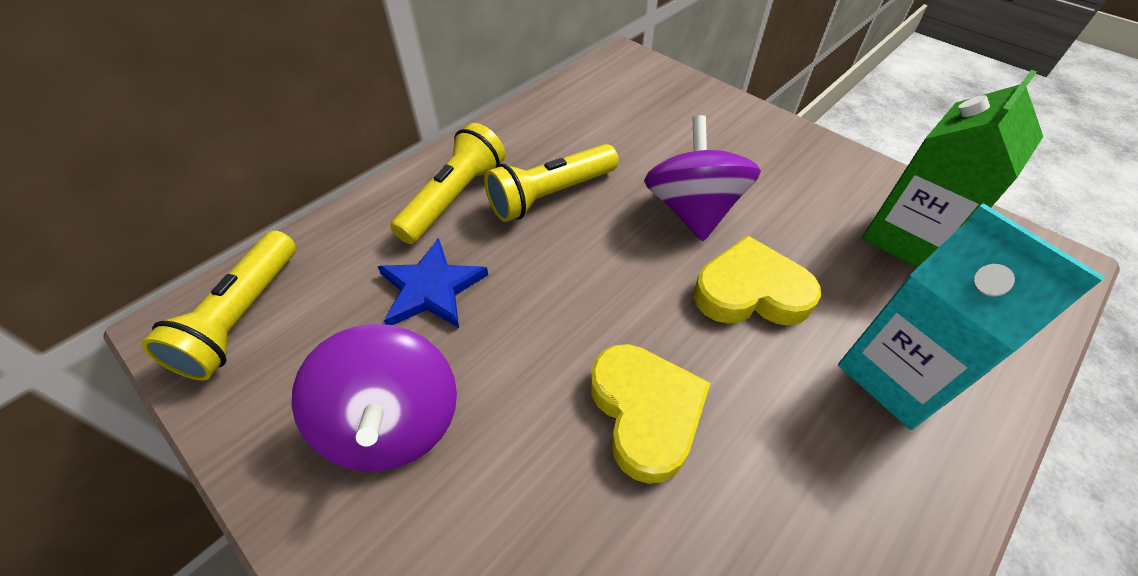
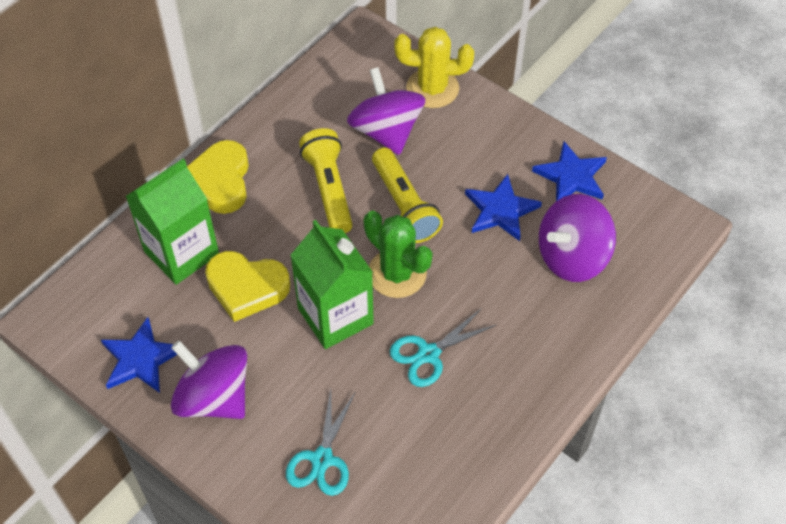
blue star: [377,238,488,328] = 1 -> [101,317,177,393] [465,174,542,241] [532,141,607,201] = 3
green cactus: none = 0 -> [364,211,433,298] = 1
green carton: [862,70,1043,268] = 1 -> [126,159,219,285] [290,220,374,349] = 2
purple spinning top: [292,324,457,471] [644,115,761,241] = 2 -> [171,341,247,419] [347,67,425,155] [539,194,616,282] = 3
turquoise carton: [838,203,1105,430] = 1 -> none = 0
turquoise scissors: none = 0 -> [286,389,356,496] [390,308,496,387] = 2
yellow cactus: none = 0 -> [394,27,474,108] = 1
yellow flashlight: [141,230,296,380] [390,123,505,244] [484,144,619,222] = 3 -> [299,128,353,233] [372,147,443,243] = 2

